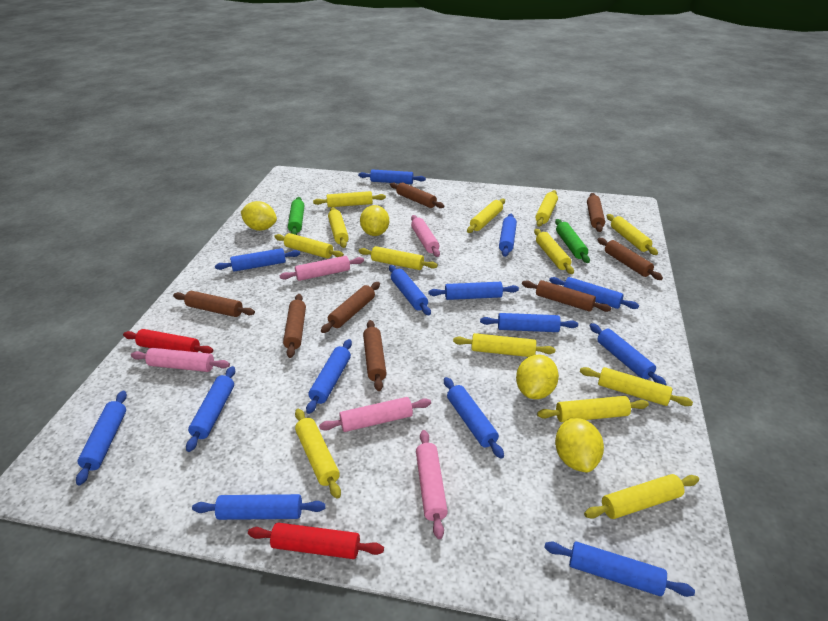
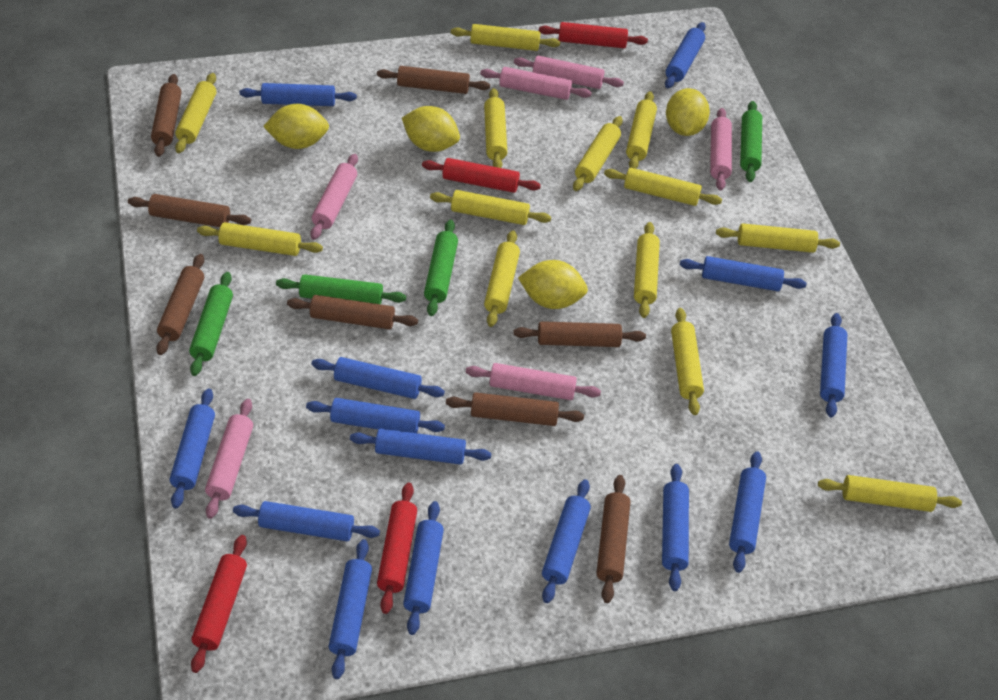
green rolling pin: [288,197,304,235] [555,219,590,263] = 2 -> [189,272,233,376] [276,274,406,304] [424,220,458,316] [740,101,762,182] = 4
pink rolling pin: [131,348,230,372] [280,256,364,281] [319,397,431,432] [411,215,440,257] [416,430,448,539] = 5 -> [205,399,253,519] [310,154,358,240] [466,363,601,400] [480,67,592,100] [514,56,624,89] [710,108,732,190] = 6
red rolling pin: [123,329,213,353] [248,523,384,559] = 2 -> [191,535,247,673] [377,483,417,614] [422,158,541,193] [539,22,648,48] = 4

